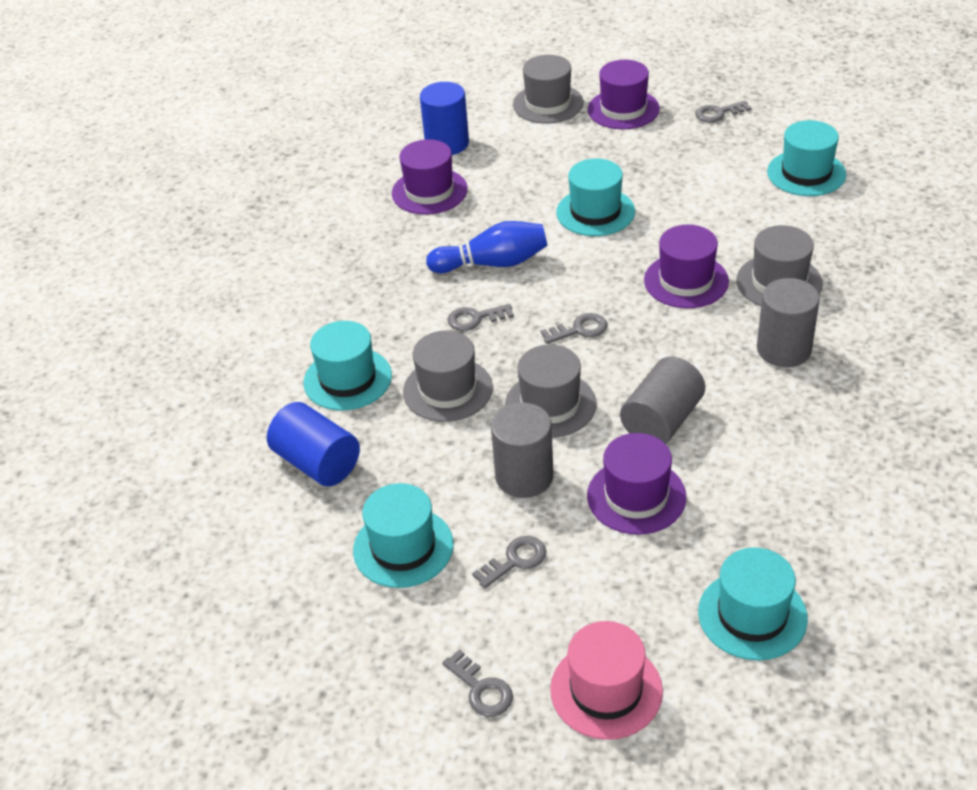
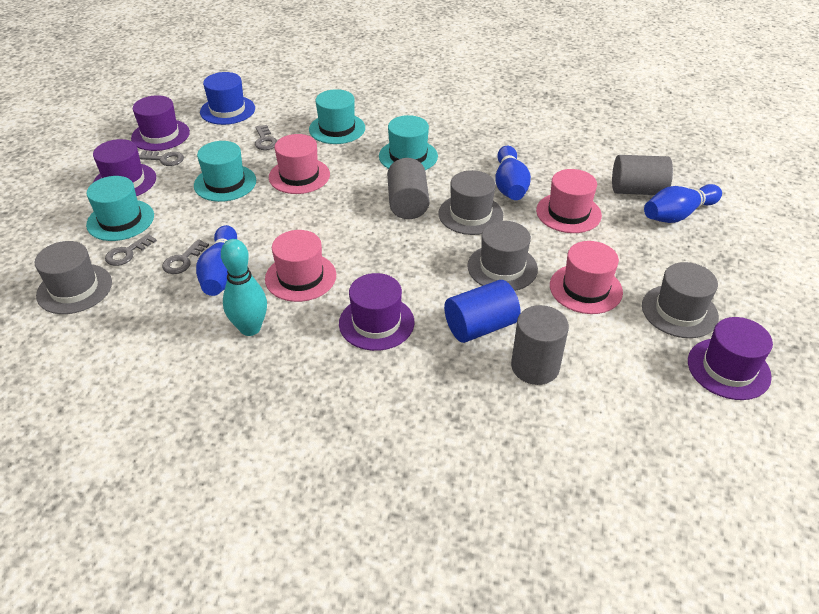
blue bowling pin: [426,221,548,273] = 1 -> [196,225,237,296] [495,146,531,200] [644,184,722,223] = 3
blue cylinder: [267,402,360,487] [420,82,469,155] = 2 -> [444,280,521,343] = 1
blue hat: none = 0 -> [200,72,255,125] = 1
grey key: [442,649,513,717] [447,304,514,331] [472,536,546,588] [541,313,607,344] [695,100,751,122] = 5 -> [105,234,157,266] [139,151,184,166] [162,239,209,274] [255,125,277,150] = 4
pink hat: [550,621,663,740] = 1 -> [265,230,336,302] [269,134,330,194] [536,169,602,233] [550,241,623,314] = 4
turquoise bowling pin: none = 0 -> [221,239,267,336] = 1
turquoise hat: [304,321,392,411] [353,483,454,588] [556,159,635,236] [698,548,808,660] [767,120,846,196] = 5 -> [86,176,154,241] [194,141,256,202] [309,89,365,144] [379,115,438,170] = 4

